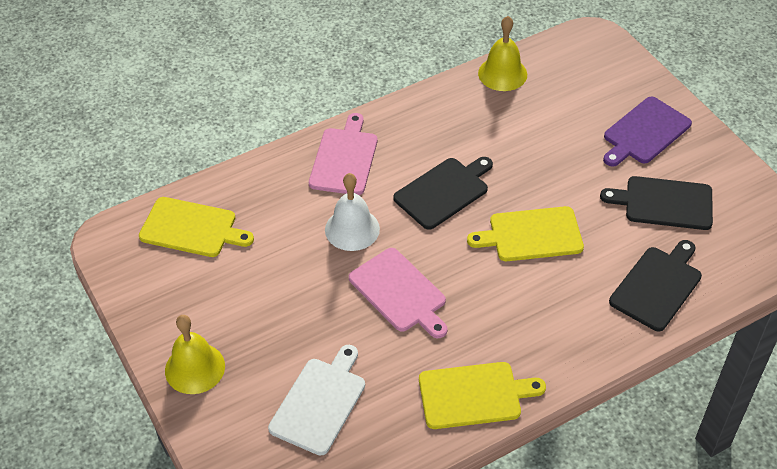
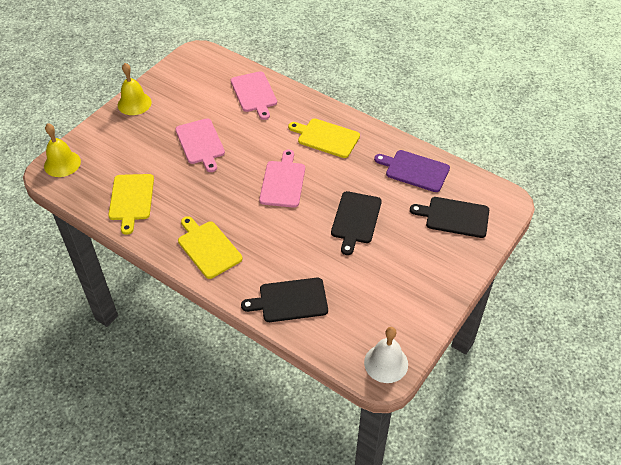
pink cutting board: [309,113,378,195] [349,248,448,338] = 2 -> [175,118,225,172] [231,71,277,120] [259,149,305,208] = 3
white cutting board: [268,345,365,456] = 1 -> none = 0

